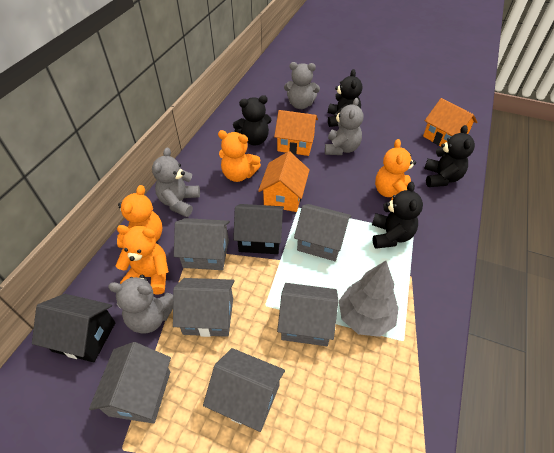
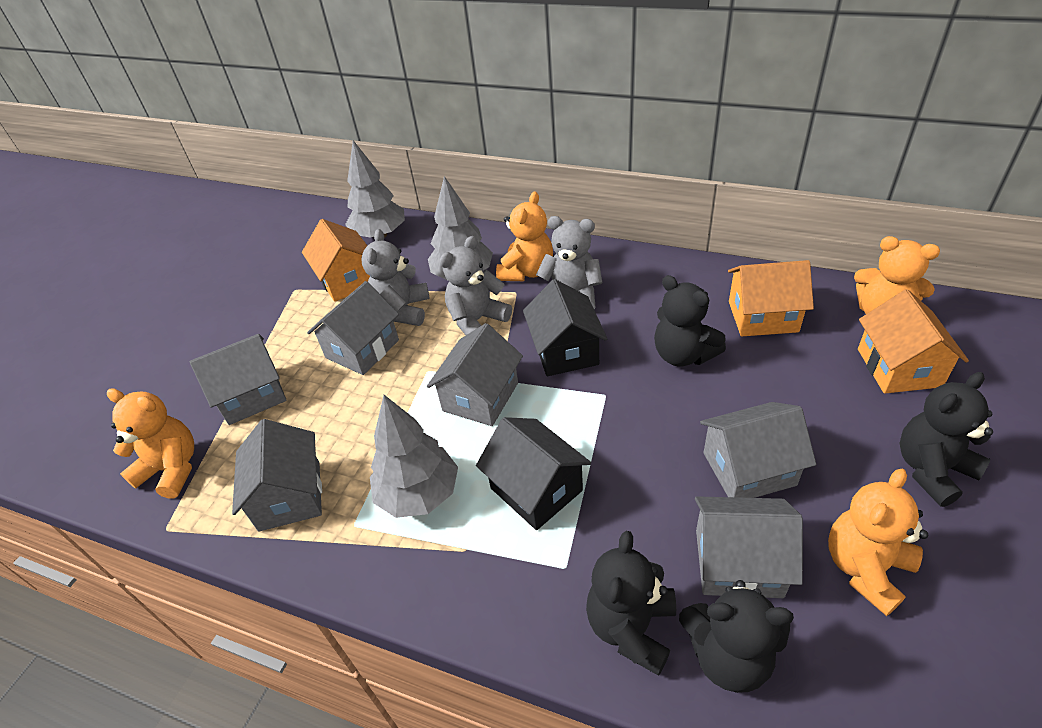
grey teddy bear: [108,275,173,334] [152,147,200,217] [284,62,320,109] [325,98,363,155] = 4 -> [361,229,430,326] [440,236,512,335] [536,216,602,310] = 3
grey tree: [339,261,399,337] = 1 -> [345,140,405,238] [370,395,458,518] [428,176,493,280] = 3

